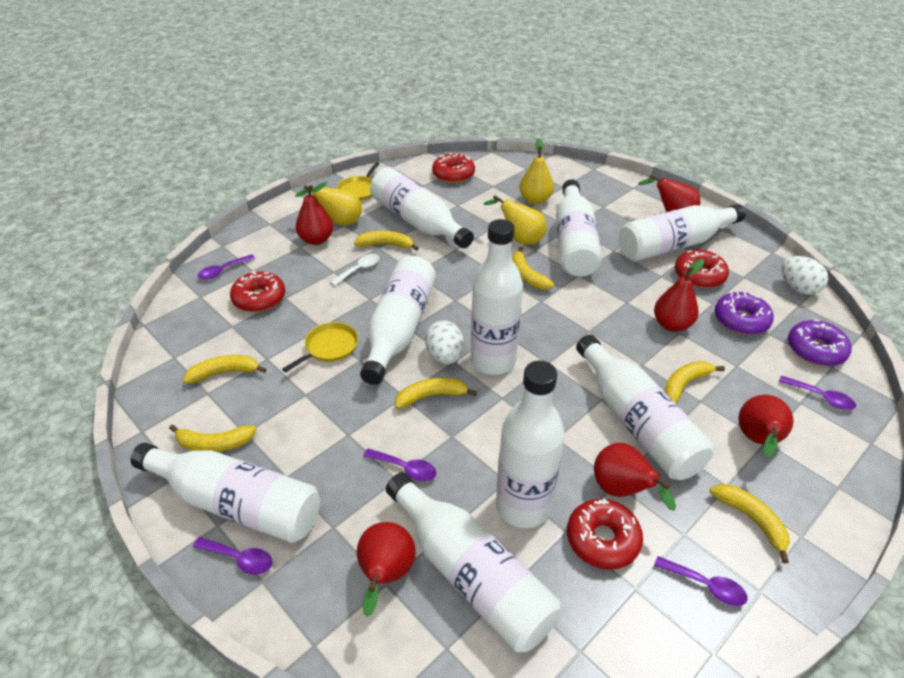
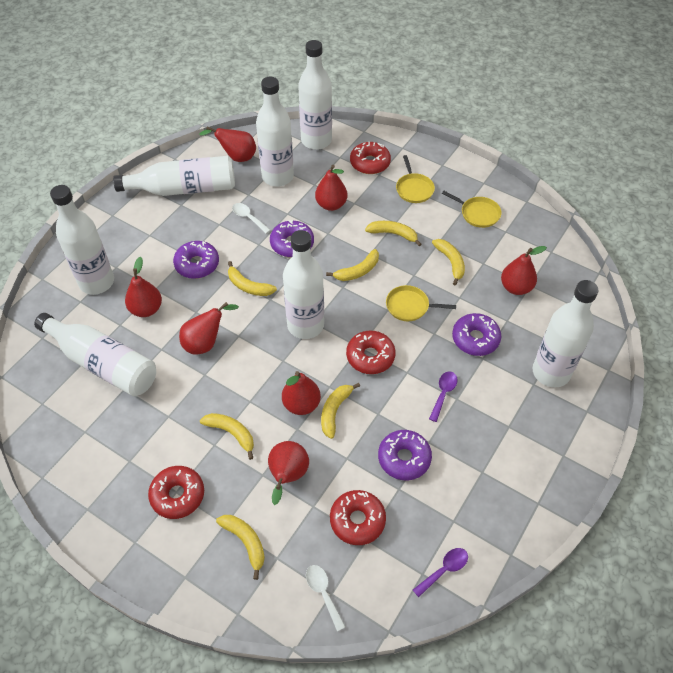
purple donut: [715,292,774,335] [788,319,851,366] = 2 -> [173,241,219,279] [270,220,314,257] [378,430,432,480] [452,313,501,356] = 4
purple spoon: [193,537,272,574] [198,254,255,280] [363,448,437,481] [654,556,748,606] [779,376,856,410] = 5 -> [413,548,468,597] [429,371,458,422] = 2
red pear: [296,182,333,245] [357,522,416,617] [594,443,676,511] [638,174,700,212] [654,259,704,332] [739,395,793,457] = 6 -> [125,257,162,317] [179,302,239,355] [199,126,256,162] [268,441,309,505] [282,371,321,415] [315,165,348,211] [501,246,547,295] = 7
white bottle: [130,443,320,543] [360,256,436,385] [370,167,474,248] [386,472,561,652] [471,219,523,375] [496,361,565,528] [556,180,602,277] [576,335,714,480] [618,204,746,261] = 9 -> [34,313,156,396] [50,185,114,295] [113,156,235,196] [256,77,294,187] [283,230,324,339] [298,40,332,150] [533,280,599,387] = 7
white egg: [425,320,464,364] [781,256,829,295] = 2 -> none = 0
white spoon: [330,254,380,286] = 1 -> [232,203,271,234] [306,565,346,631] = 2
yellow pan: [282,322,358,372] [337,162,380,201] = 2 -> [386,285,456,321] [396,155,435,203] [442,191,502,228] = 3
yellow pear: [295,185,362,225] [484,195,547,245] [519,138,554,204] = 3 -> none = 0

